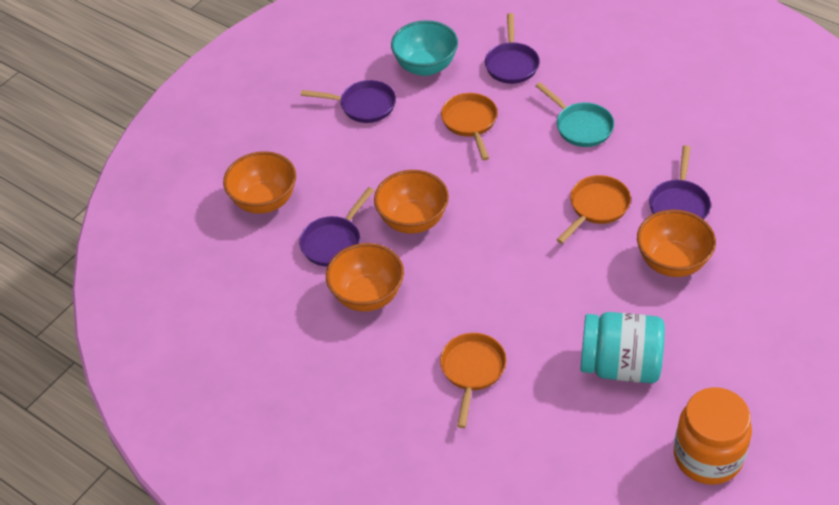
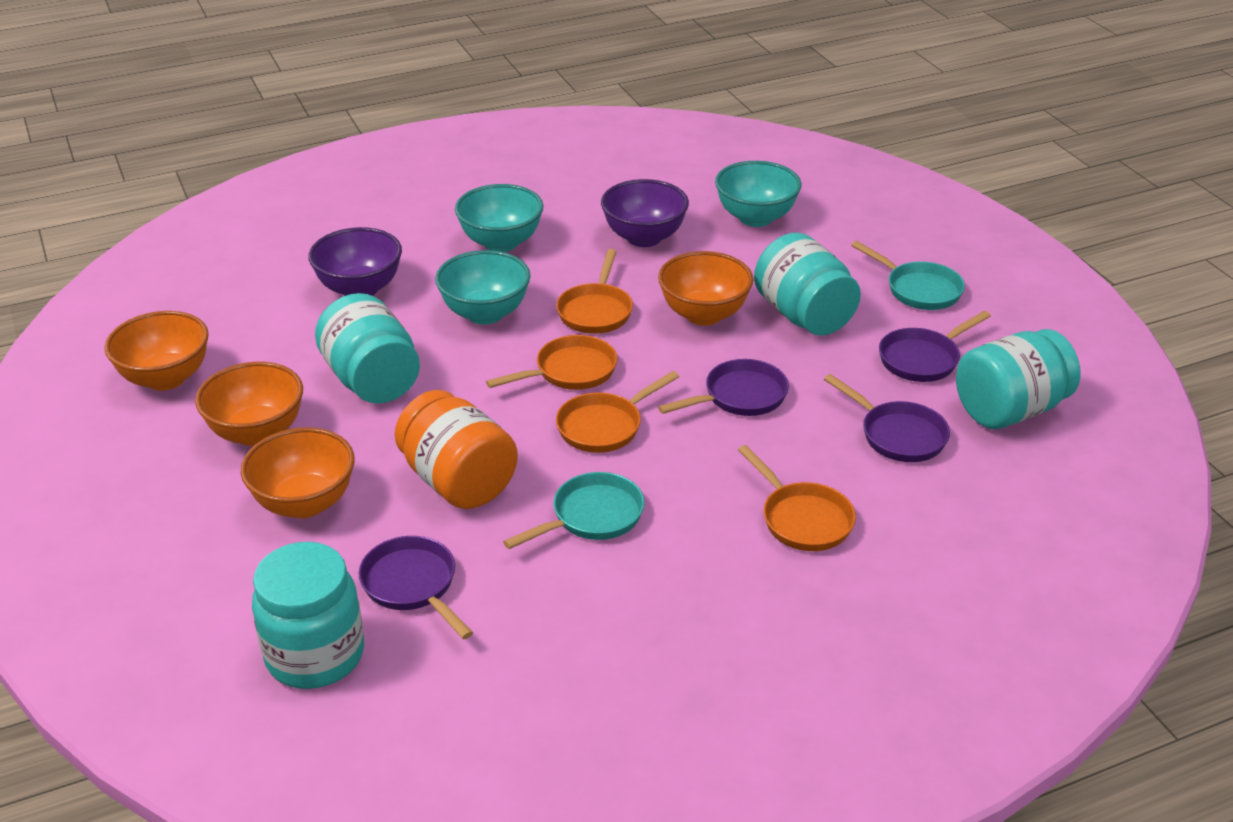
orange pan: [440,333,506,428] [441,93,498,160] [557,175,631,244] = 3 -> [486,335,617,390] [556,249,633,334] [556,371,679,453] [738,445,856,551] = 4
purple bowl: none = 0 -> [308,227,402,296] [601,179,689,247] = 2
turquoise bowl: [391,20,458,76] = 1 -> [435,250,531,325] [455,184,544,252] [715,161,802,227] = 3
turquoise jar: [580,312,665,383] = 1 -> [252,542,364,689] [315,293,420,404] [754,232,861,335] [956,329,1080,429] = 4
turquoise pan: [535,82,614,147] = 1 -> [503,472,645,549] [851,241,965,310] = 2

